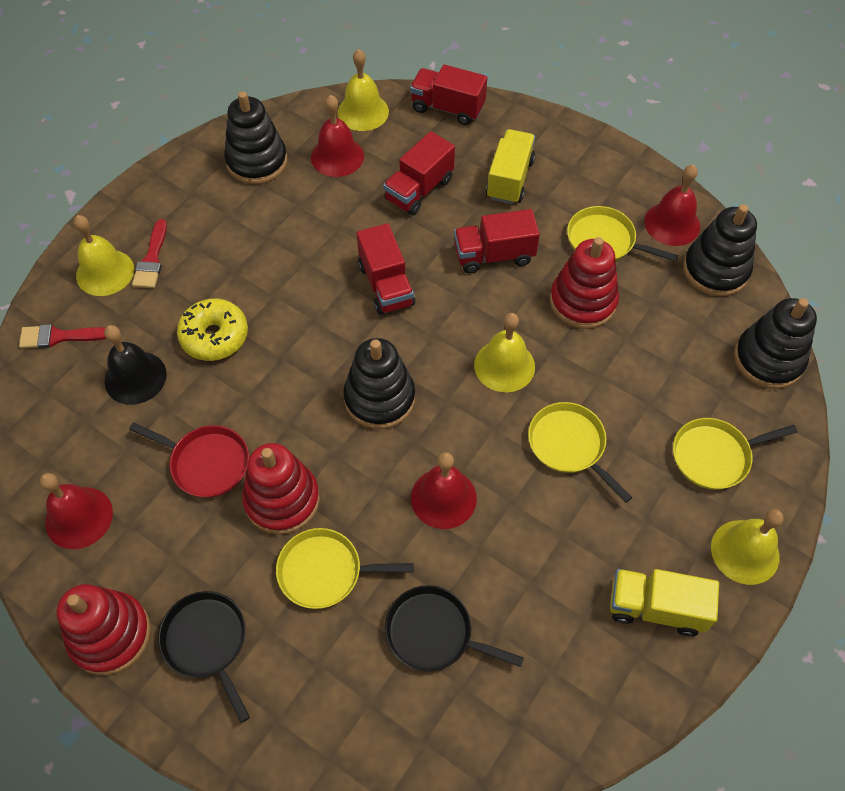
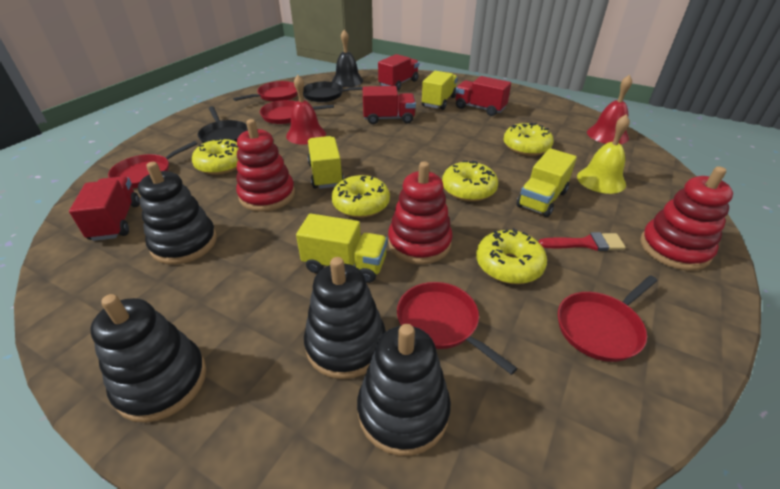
red bell: [40,473,113,549] [311,95,364,177] [411,452,477,529] [644,164,700,246] = 4 -> [286,75,326,145] [587,75,632,144] = 2
red brush: [19,324,106,348] [132,219,167,288] = 2 -> [539,232,626,251] = 1
red pan: [129,422,249,498] = 1 -> [108,141,197,188] [233,81,298,102] [260,100,334,124] [397,282,517,375] [558,275,657,362] = 5
yellow bell: [74,215,134,296] [337,49,389,131] [474,313,535,392] [711,509,784,585] = 4 -> [577,114,630,194] = 1
yellow donut: [177,299,248,361] = 1 -> [192,138,239,175] [332,175,390,218] [442,160,498,202] [476,228,547,284] [503,123,554,156] = 5
yellow pan: [276,528,414,609] [528,402,632,503] [567,206,678,262] [673,418,798,490] = 4 -> none = 0
yellow truck: [486,129,535,204] [610,569,719,636] = 2 -> [296,213,387,283] [308,136,344,189] [422,71,458,110] [517,148,577,217] = 4

